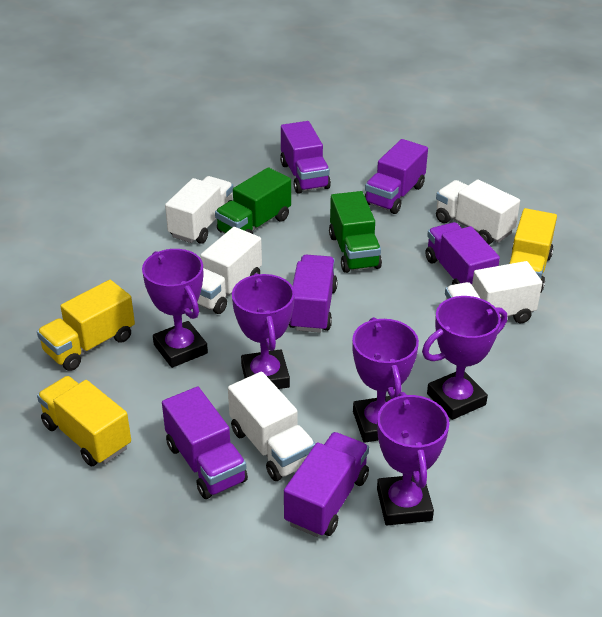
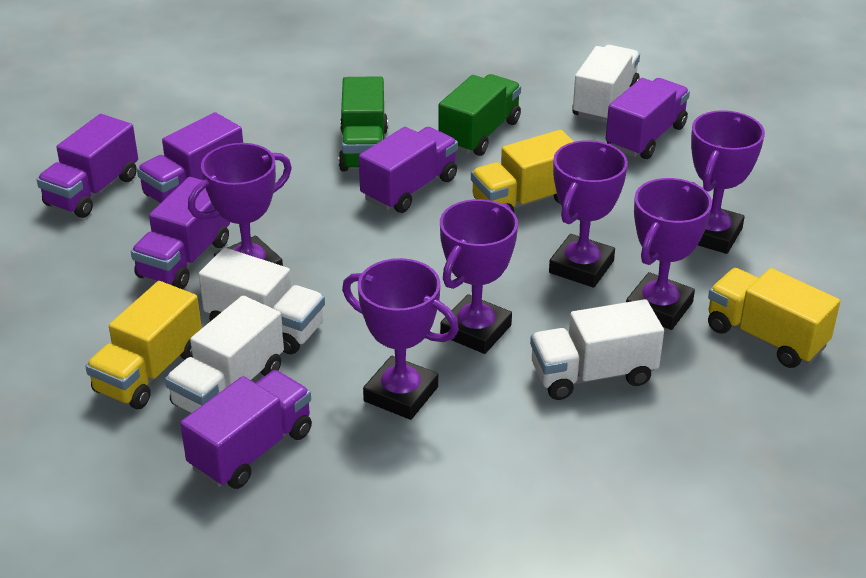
purple trophy: [142,249,208,368] [232,273,295,389] [352,317,419,443] [377,392,449,525] [422,296,507,420] = 5 -> [188,143,292,266] [342,258,459,420] [440,199,518,354] [549,140,628,288] [626,178,712,330] [691,110,765,254] = 6
white truck: [165,176,233,244] [197,227,262,314] [228,372,316,481] [436,179,520,245] [445,261,542,323] = 5 -> [165,295,284,413] [198,248,325,354] [530,299,664,400] [572,45,640,123] = 4

